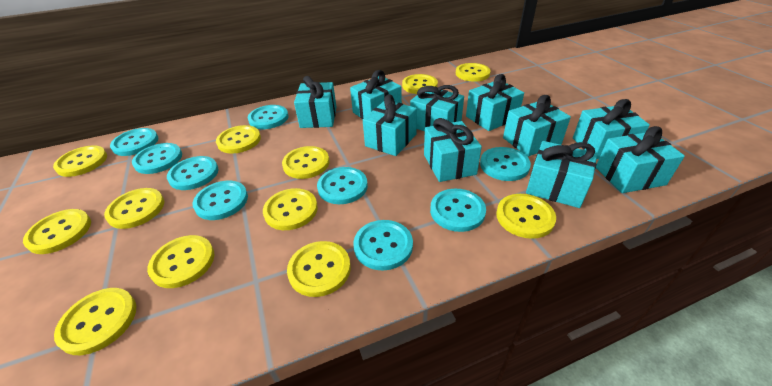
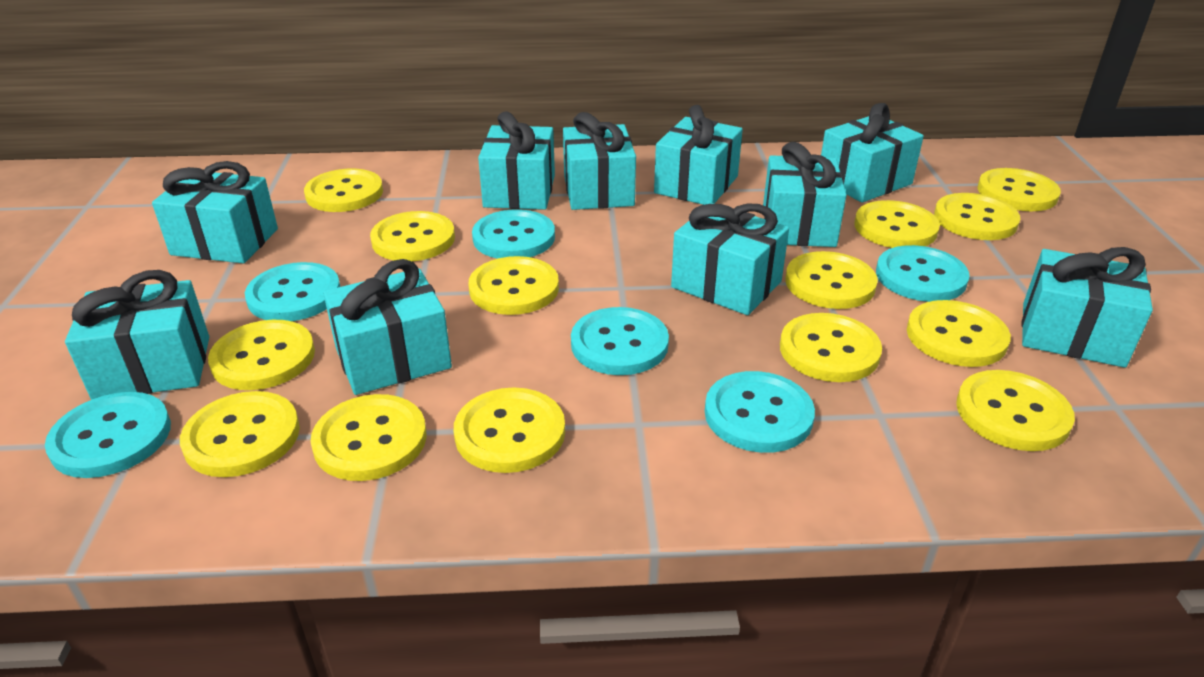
turquoise button: [110,128,158,156] [132,143,182,174] [167,156,219,190] [192,181,248,220] [248,105,288,129] [317,167,368,204] [353,220,413,271] [430,189,486,232] [480,147,531,181] = 9 -> [45,392,171,478] [245,262,340,321] [472,209,555,259] [571,307,669,375] [705,371,815,453] [876,245,970,302] = 6
yellow button: [23,209,91,254] [53,145,107,177] [54,288,136,355] [104,188,164,229] [147,235,215,288] [216,125,261,154] [263,188,318,230] [282,146,329,179] [287,241,351,297] [402,74,438,94] [456,63,491,82] [496,194,556,239] = 12 -> [180,391,300,477] [208,320,315,390] [304,168,383,212] [310,394,427,481] [370,211,455,261] [454,388,565,473] [468,256,559,315] [780,313,882,382] [785,251,878,309] [854,200,940,248] [907,300,1011,367] [934,193,1020,240] [956,370,1075,451] [978,168,1061,211] = 14

